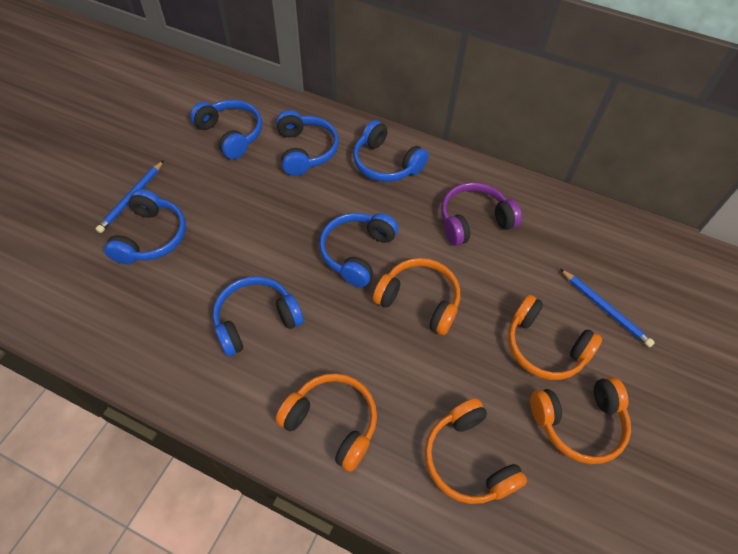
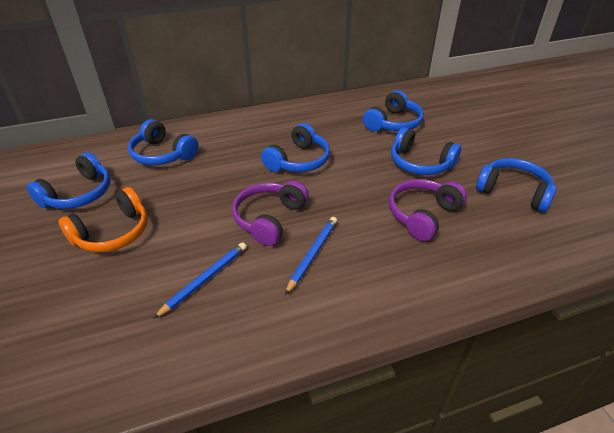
orange headphones: [276,373,377,472] [373,258,460,335] [425,398,527,504] [508,295,602,380] [530,377,631,464] = 5 -> [58,187,148,252] = 1
purple headphones: [441,182,522,246] = 1 -> [232,180,309,246] [389,179,467,241] = 2

